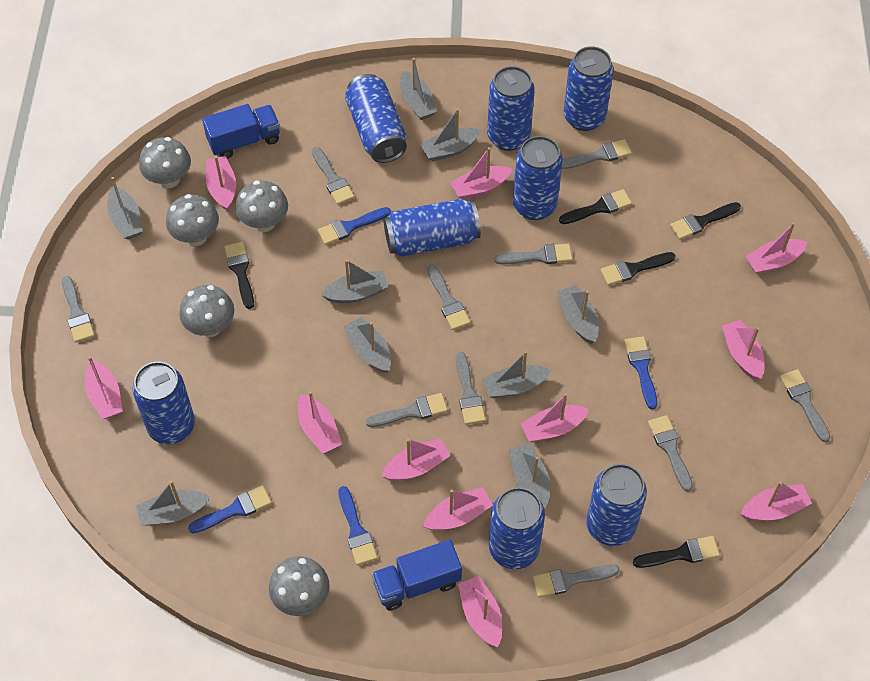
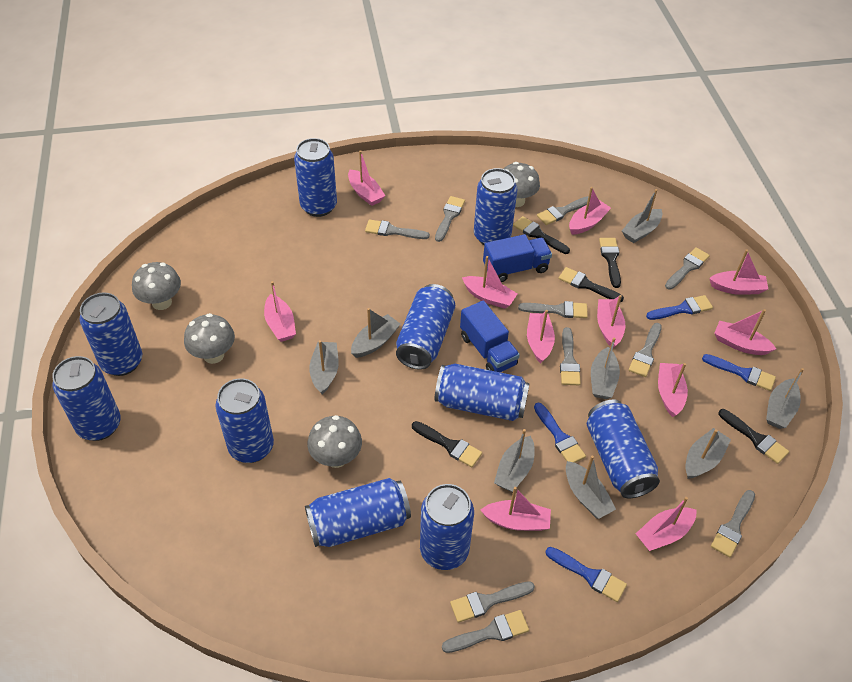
blue can: [133,361,195,444] [345,74,407,163] [384,199,481,257] [487,66,535,151] [489,487,545,569] [513,136,563,220] [564,46,614,131] [586,464,647,546] = 8 -> [52,356,121,441] [79,292,142,376] [215,378,274,463] [294,138,337,217] [305,478,411,547] [396,284,455,370] [420,484,474,570] [435,364,530,421] [474,168,517,245] [587,399,660,498] = 10
grey boat: [107,177,143,239] [137,481,210,525] [321,259,388,303] [343,317,391,373] [400,58,437,120] [420,108,481,162] [482,351,551,398] [509,443,550,508] [558,285,599,344] = 9 -> [309,340,339,394] [351,308,400,358] [494,429,535,492] [566,456,616,519] [591,337,620,399] [622,189,662,243] [685,428,731,479] [766,368,804,429] = 8
grey mushroom: [139,137,191,188] [166,194,219,246] [179,285,234,337] [236,180,288,232] [269,556,330,616] = 5 -> [132,262,181,310] [184,313,235,364] [307,415,362,468] [503,162,540,207] = 4

